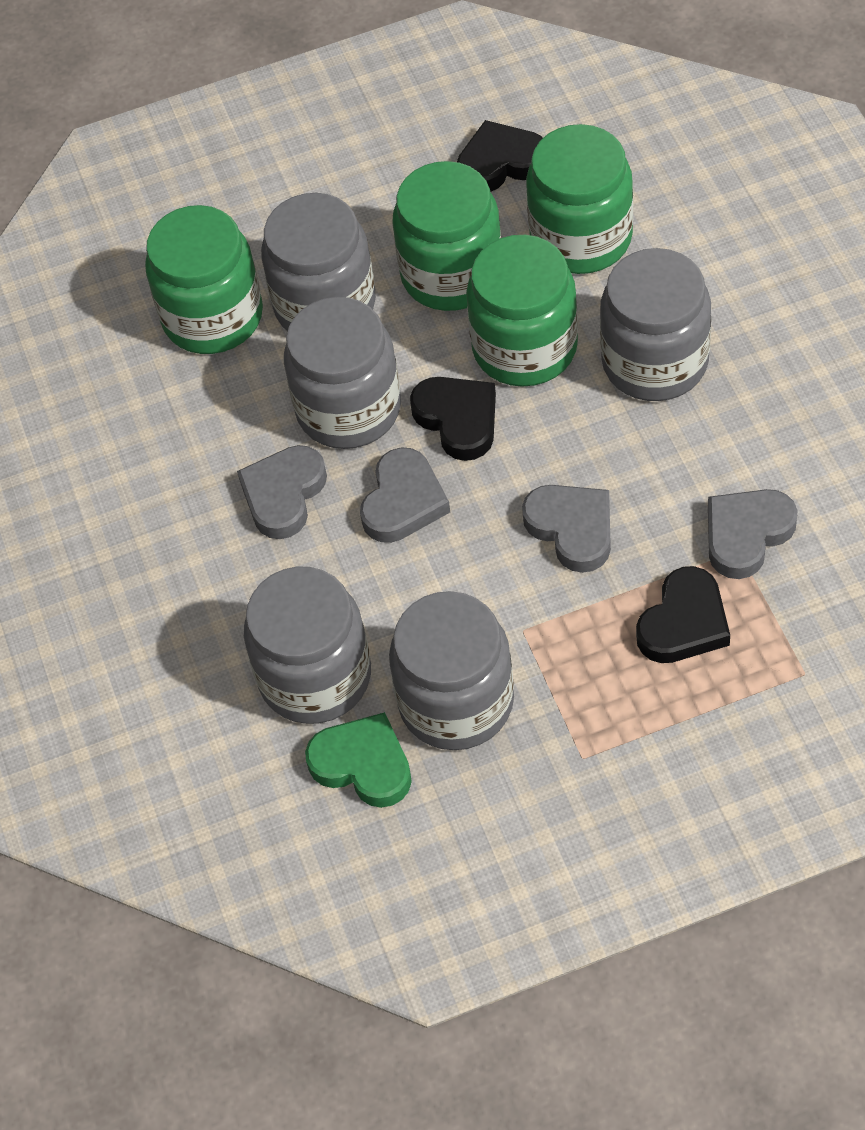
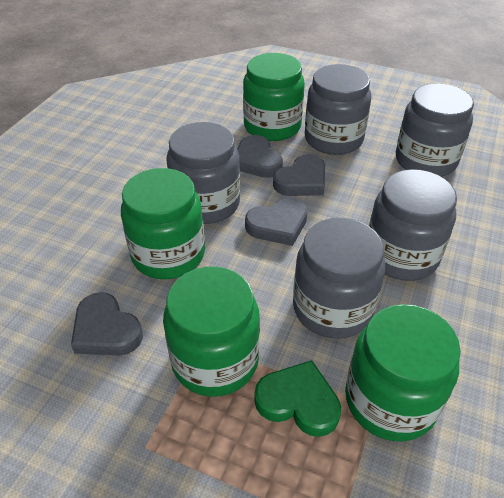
black heart: [410,377,496,461] [457,120,543,192] [636,566,730,663] = 3 -> none = 0

